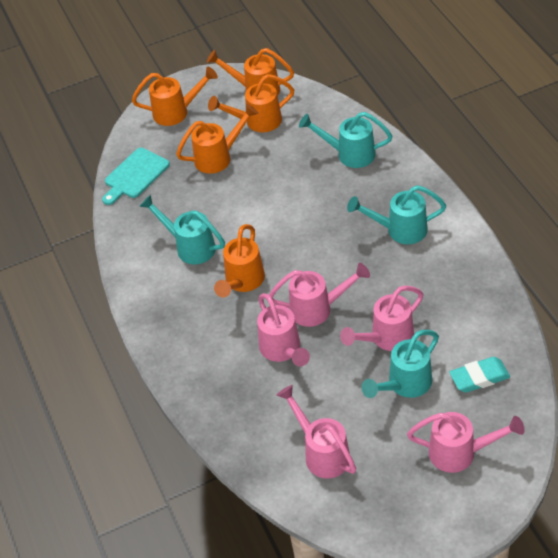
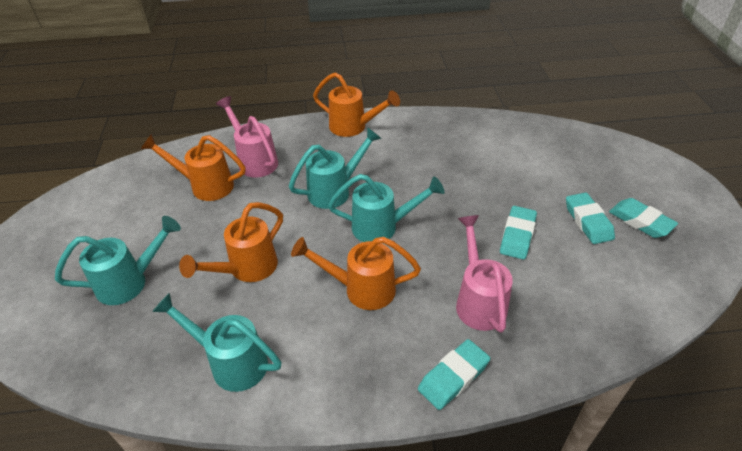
orange watering can: [132,67,218,126] [176,104,258,174] [207,48,294,96] [208,74,294,132] [214,224,265,298] = 5 -> [141,134,246,201] [179,202,283,282] [291,237,421,310] [313,72,400,137] = 4
pink watering can: [257,293,310,366] [269,263,370,327] [276,385,357,479] [340,286,424,351] [407,412,525,473] = 5 -> [216,96,278,178] [456,215,513,333] = 2
turquoise cutting board: [102,148,170,205] = 1 -> none = 0
turquoise eraser: [449,357,510,392] = 1 -> [418,339,490,410] [500,206,537,260] [566,192,615,244] [609,198,678,238] = 4

